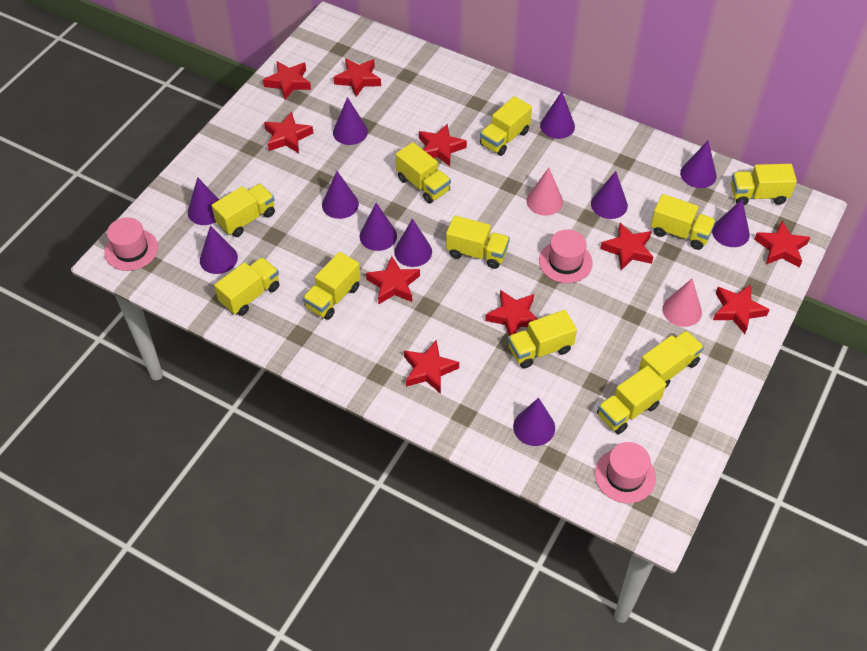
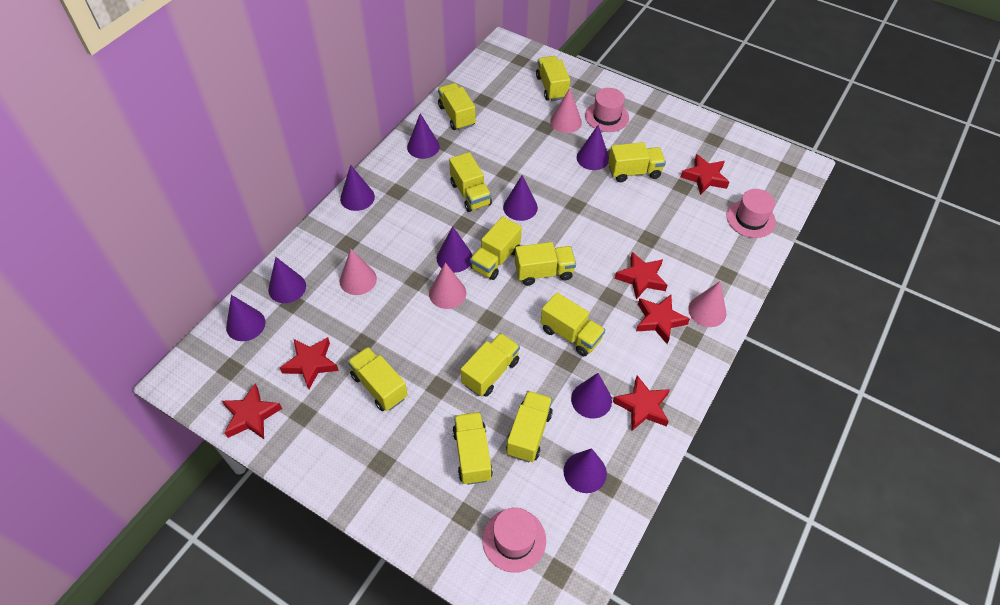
pink cone: [526,168,563,216] [662,279,702,327] = 2 -> [340,249,377,295] [429,263,466,309] [550,88,582,133] [688,281,726,327] = 4
purple cone: [188,177,219,225] [200,226,238,274] [322,171,359,219] [333,97,368,145] [360,203,397,251] [394,218,432,267] [513,398,555,446] [540,92,575,139] [591,171,628,219] [680,141,717,188] [712,199,750,247] = 11 -> [226,295,266,341] [268,257,306,303] [340,165,375,211] [407,113,440,159] [437,226,472,273] [503,175,538,221] [564,448,607,493] [571,373,612,418] [577,125,609,170] = 9
red star: [263,61,311,100] [264,112,313,153] [333,58,381,97] [366,256,420,305] [404,340,459,394] [419,124,467,166] [485,290,538,336] [600,223,653,270] [713,284,770,334] [754,221,810,268] = 10 -> [222,384,282,439] [280,337,339,389] [613,375,670,431] [615,252,668,300] [636,295,690,344] [681,154,729,195] = 6

